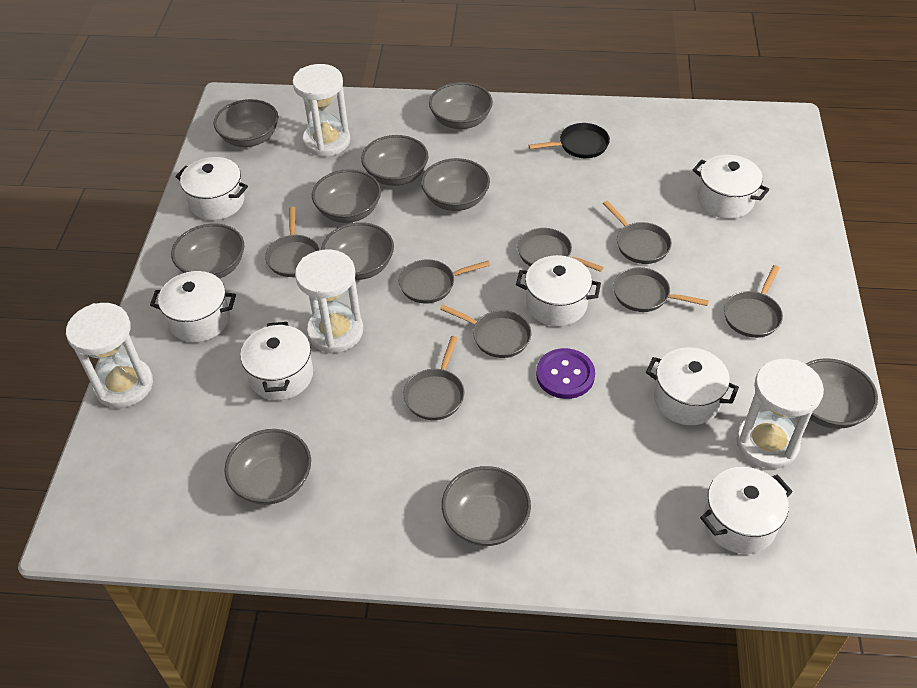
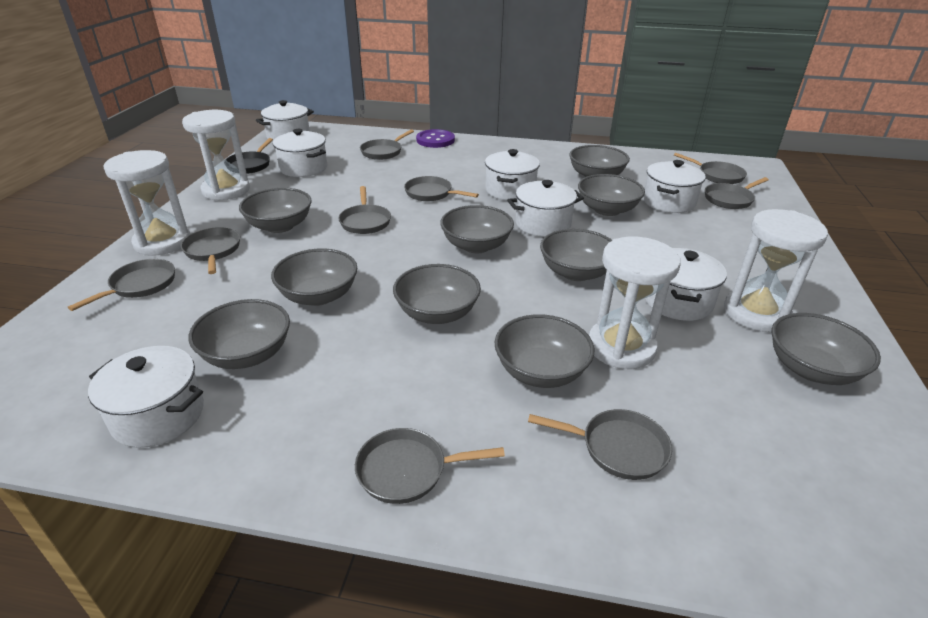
grey pan: [265,207,319,277] [399,259,490,304] [403,336,464,420] [440,305,531,358] [517,228,603,272] [603,201,672,264] [613,267,709,312] [724,265,783,338] = 8 -> [68,259,175,311] [181,227,240,274] [338,186,391,234] [355,428,505,504] [360,129,414,160] [404,176,479,201] [528,409,672,480] [674,153,747,184] [705,177,769,209] = 9

